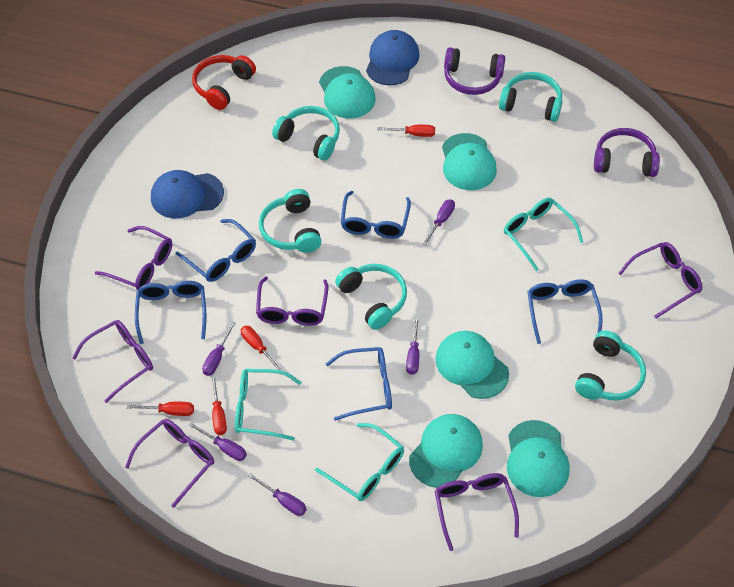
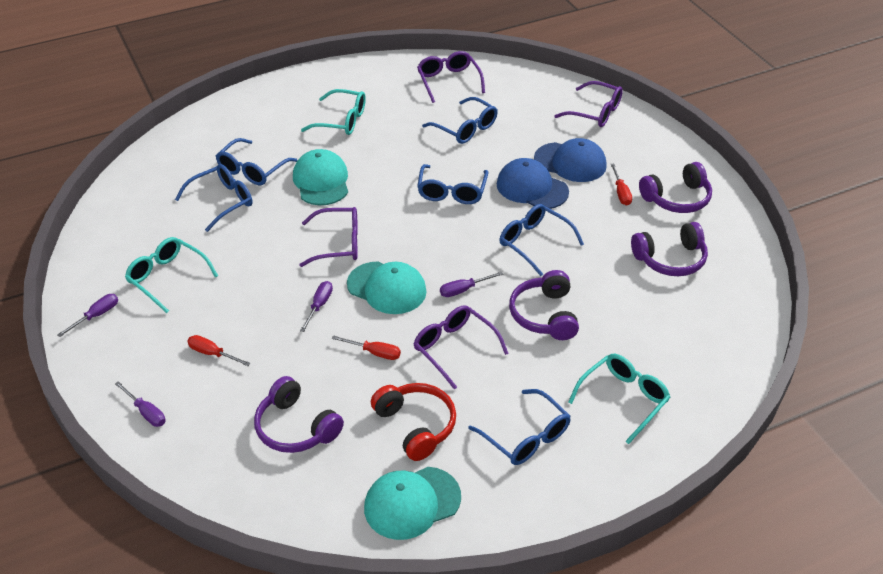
blue glasses: [135,281,206,344] [175,219,256,282] [326,347,392,421] [341,191,411,239] [527,279,603,344] = 5 -> [175,164,253,232] [216,138,297,185] [417,164,488,204] [422,97,498,144] [468,389,571,465] [500,204,584,276] = 6
purple glasses: [72,320,153,403] [95,226,172,290] [125,419,214,508] [256,276,328,326] [435,473,519,551] [618,242,702,319] = 6 -> [299,207,358,267] [414,305,509,390] [417,51,485,103] [555,81,623,127] = 4
purple headphones: [444,47,505,95] [594,128,660,177] = 2 -> [254,376,344,453] [509,270,579,340] [631,222,708,276] [639,162,712,213] = 4
purple screwdriver: [189,422,247,461] [202,321,236,376] [248,473,307,516] [406,317,419,375] [423,199,455,245] = 5 -> [57,294,118,337] [115,381,166,427] [300,281,333,332] [440,272,503,297] = 4
red screwdriver: [127,402,194,416] [211,375,227,435] [241,326,283,371] [377,125,435,137] = 4 -> [187,335,251,366] [332,335,401,360] [611,164,632,205] = 3
turquoise cap: [319,66,376,119] [409,414,483,488] [435,331,509,399] [442,133,497,190] [507,420,569,497] = 5 -> [293,149,348,205] [347,262,427,314] [364,467,461,540] = 3
turquoise headphones: [259,189,321,253] [272,106,340,161] [335,264,407,330] [499,72,562,122] [575,331,646,400] = 5 -> none = 0

